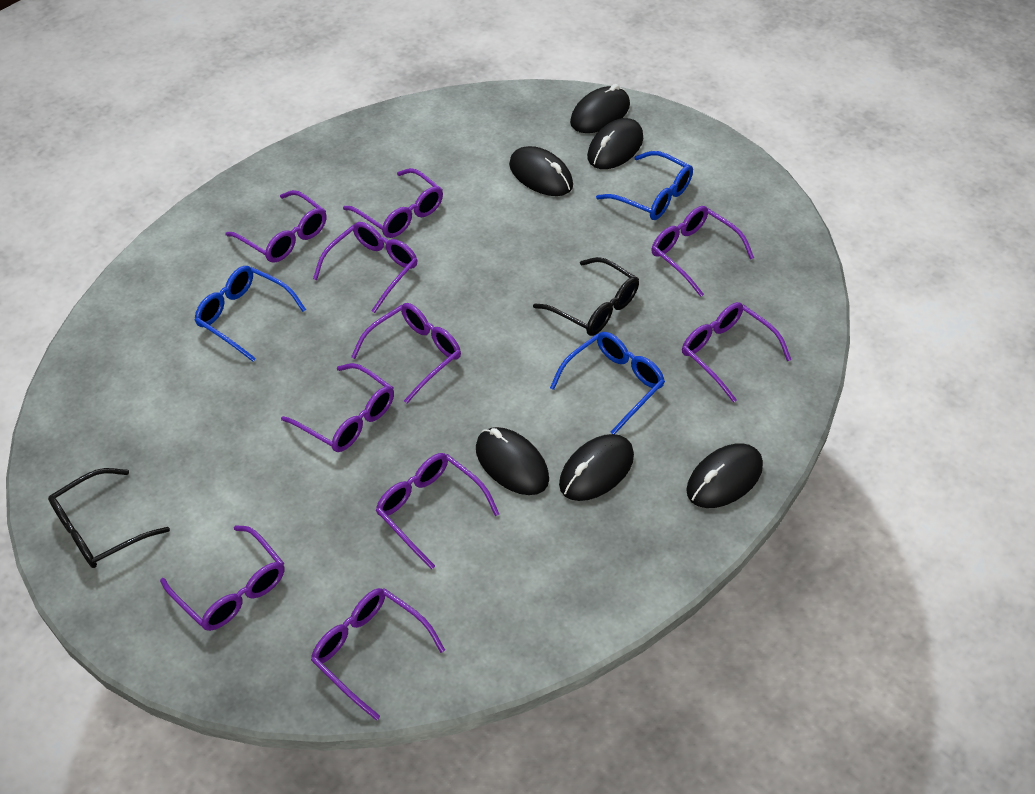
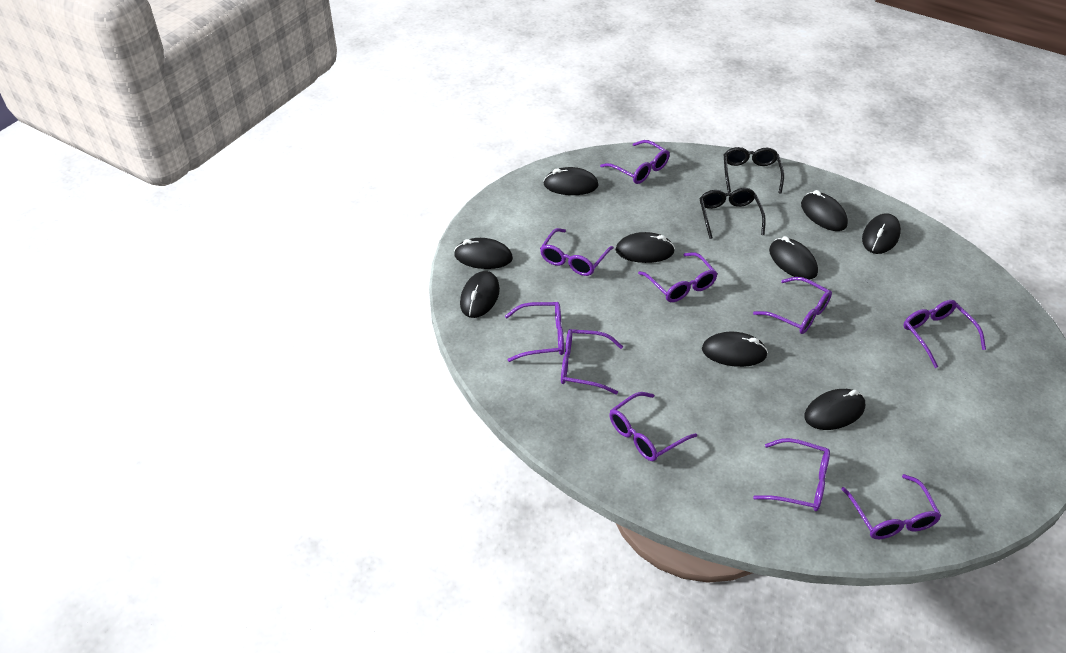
black mouse: [476,427,549,495] [509,146,573,196] [559,434,634,501] [570,84,630,133] [587,118,643,169] [686,443,763,508] = 6 -> [454,238,513,269] [460,271,500,318] [543,167,598,195] [616,232,675,263] [702,332,768,367] [769,236,818,280] [801,190,848,231] [804,389,865,430] [862,213,901,254] = 9
blue glasses: [194,266,306,362] [550,332,665,434] [596,151,693,220] = 3 -> none = 0

